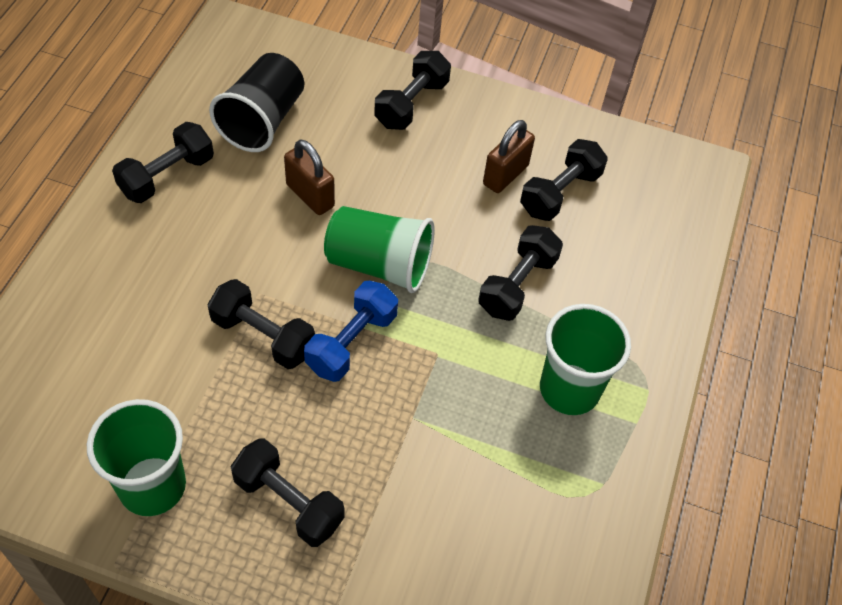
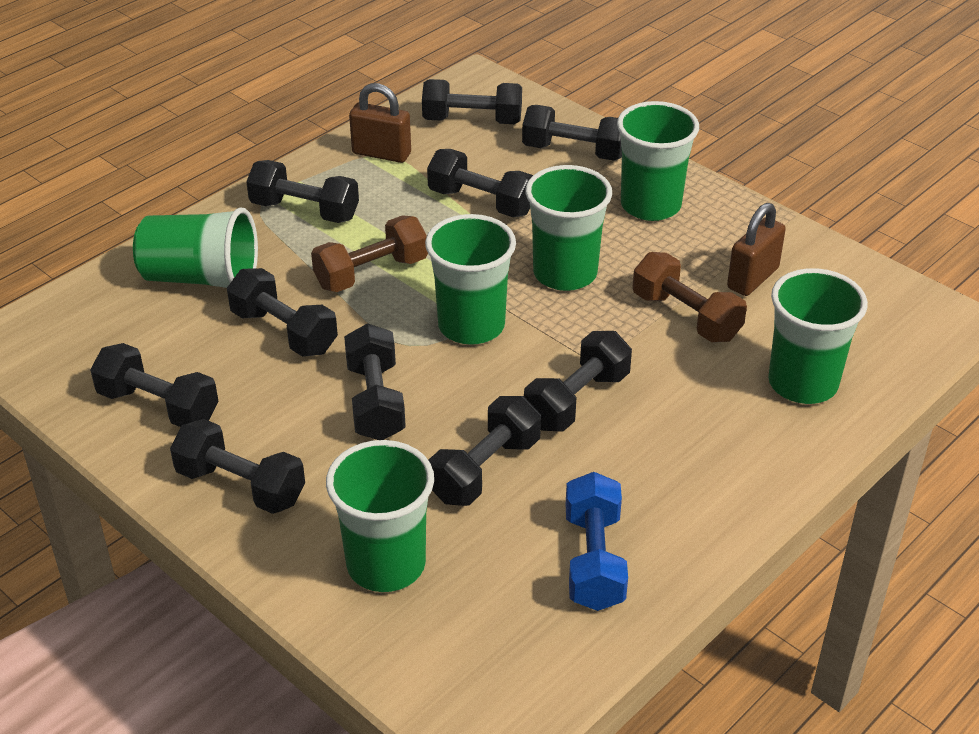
black cup: [209,53,304,152] = 1 -> none = 0
black dumbbell: [112,122,214,203] [207,279,315,369] [230,438,345,547] [374,51,451,130] [478,225,563,321] [520,139,608,221] = 6 -> [90,343,219,427] [170,419,305,514] [227,268,338,357] [246,160,359,223] [344,323,406,440] [422,79,522,124] [427,149,533,217] [428,396,541,506] [522,105,622,161] [524,331,632,432] = 10
brown dumbbell: none = 0 -> [311,215,428,292] [633,252,747,342] = 2
green cup: [87,399,186,516] [324,206,435,293] [540,304,631,415] = 3 -> [133,207,258,288] [326,440,434,592] [425,214,516,345] [525,165,612,291] [617,101,699,221] [768,268,868,404] = 6

